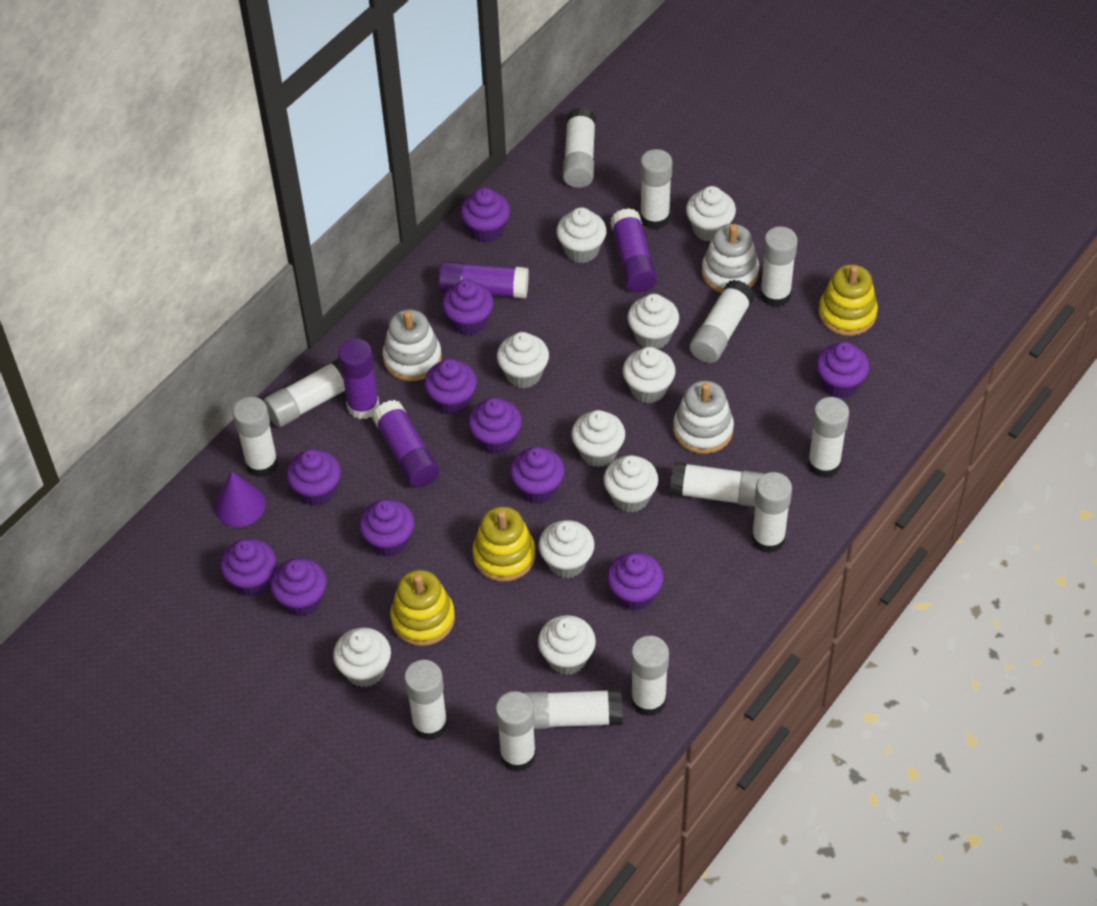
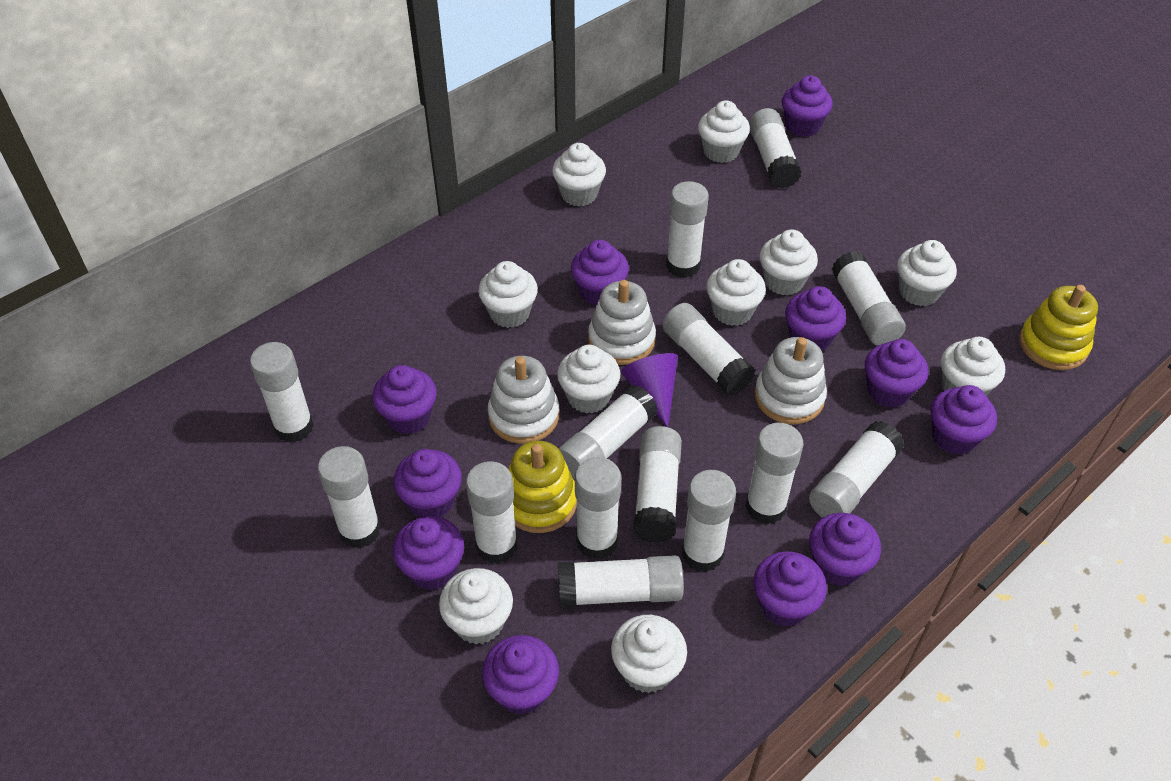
purple glue stick: [338,339,379,419] [372,400,439,488] [438,261,529,299] [610,208,657,292] = 4 -> none = 0
white glue stick: [233,397,278,477] [263,359,345,427] [404,660,448,740] [495,691,536,772] [524,689,623,729] [563,108,596,188] [631,636,669,716] [640,149,672,229] [670,462,765,507] [690,280,755,363] [751,472,792,553] [760,226,798,307] [808,397,849,478] = 13 -> [250,342,314,443] [318,446,381,548] [466,461,518,564] [558,385,658,480] [558,555,684,607] [575,457,621,559] [633,426,682,543] [662,303,755,396] [666,181,709,278] [682,470,736,572] [745,423,804,525] [749,108,802,189] [809,421,904,518] [832,251,906,346] = 14
yellow stacking toy: [390,570,455,646] [472,506,535,582] [819,264,878,336] = 3 -> [509,441,577,533] [1019,285,1098,370] = 2

